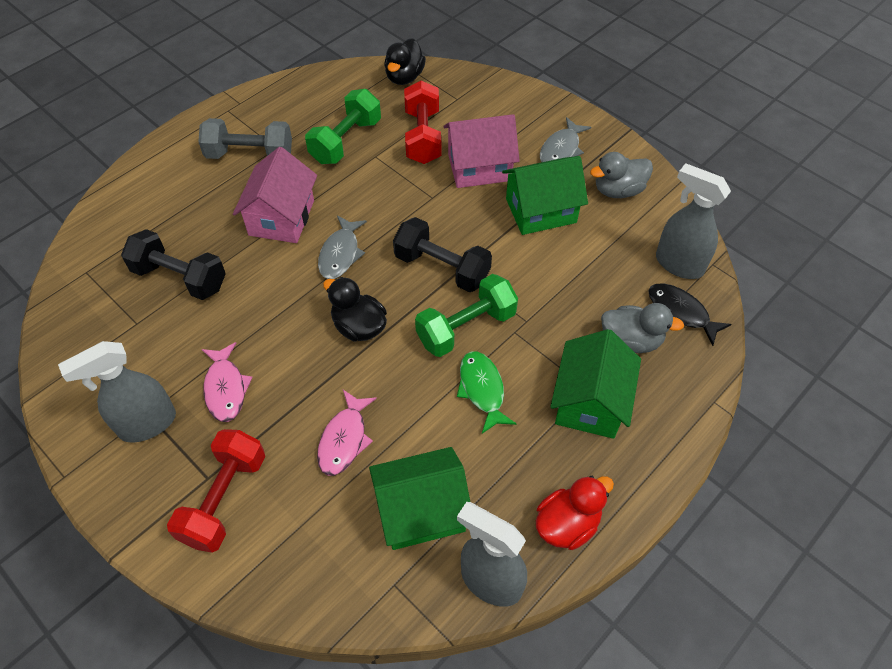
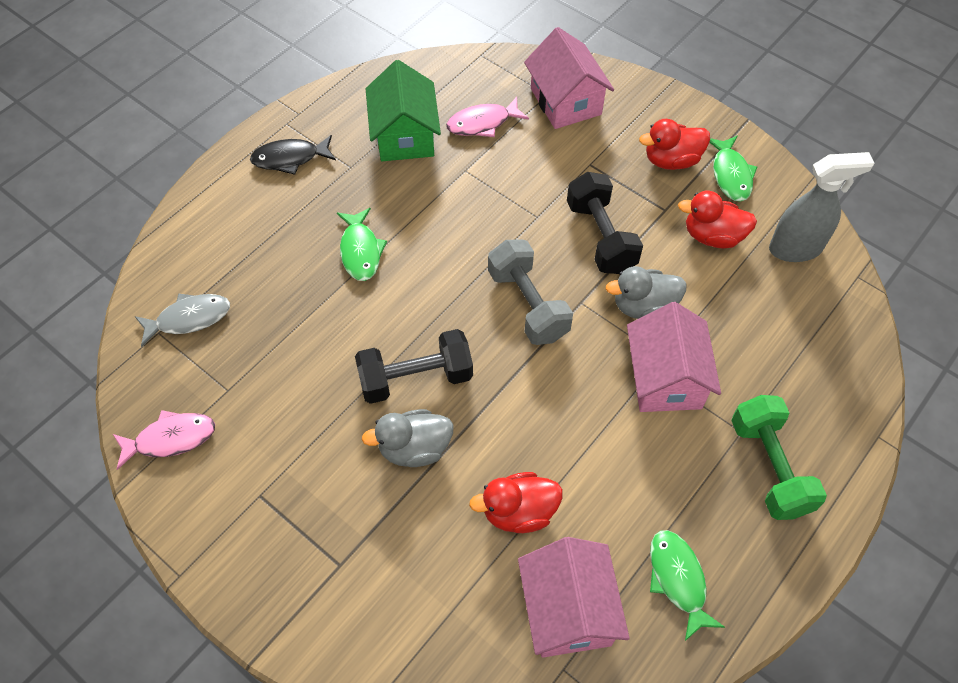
black duck: [323,277,387,342] [384,38,426,85] = 2 -> none = 0
green dumbbell: [305,89,381,164] [415,274,518,357] = 2 -> [731,395,827,520] = 1
green fish: [457,351,516,434] = 1 -> [337,208,387,281] [650,530,725,641] [710,136,757,202] = 3
green house: [369,447,470,550] [502,156,588,235] [550,329,641,439] = 3 -> [366,60,441,161] = 1
grey fish: [318,215,367,279] [540,117,591,162] = 2 -> [135,294,230,347] = 1
grey spray bottle: [58,341,176,443] [457,502,527,607] [656,163,731,279] = 3 -> [769,152,874,262] = 1
pink house: [233,147,317,243] [443,114,520,188] = 2 -> [518,537,630,657] [524,27,614,129] [627,302,721,412] = 3
red duck: [536,476,614,550] = 1 -> [469,472,563,533] [639,119,710,170] [678,191,757,249] = 3
red dumbbell: [167,429,265,553] [404,81,441,164] = 2 -> none = 0

